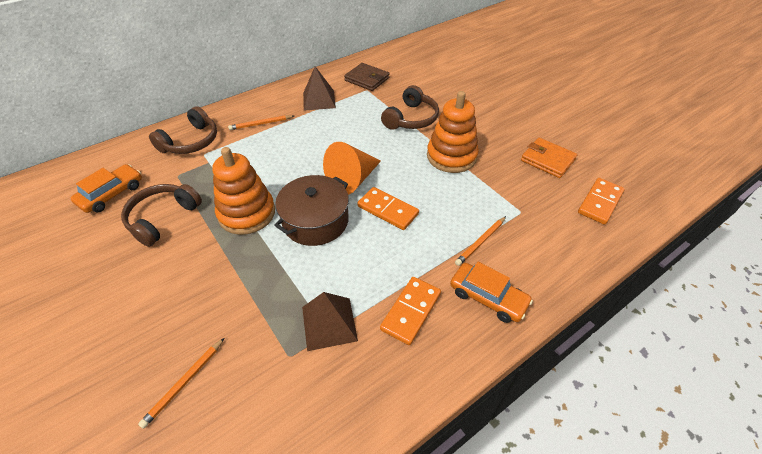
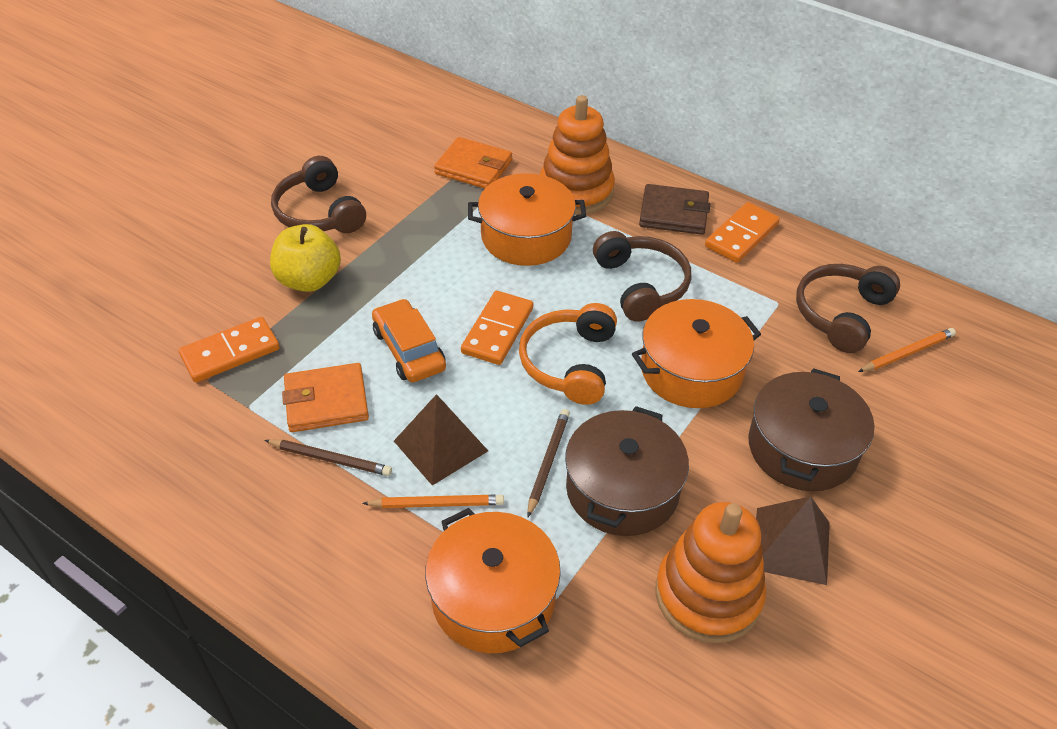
brown pencil: none = 0 -> [265,439,392,476] [527,409,570,517] = 2
brown pot: [274,175,349,246] = 1 -> [565,406,689,536] [748,368,874,491] = 2
orange car: [71,164,142,213] [450,262,533,323] = 2 -> [372,299,446,383] = 1
orange cone: [323,142,381,195] = 1 -> none = 0
orange headphones: none = 0 -> [519,303,617,405] = 1
orange pencil: [138,338,224,429] [228,115,294,130] [455,216,506,266] = 3 -> [362,495,504,508] [858,328,956,372] = 2
orange pot: none = 0 -> [425,508,561,653] [468,173,586,266] [632,299,761,408] = 3
orange wallet: [521,138,577,178] = 1 -> [282,363,369,432] [434,137,512,189] = 2
yellow apple: none = 0 -> [270,224,341,292] = 1

